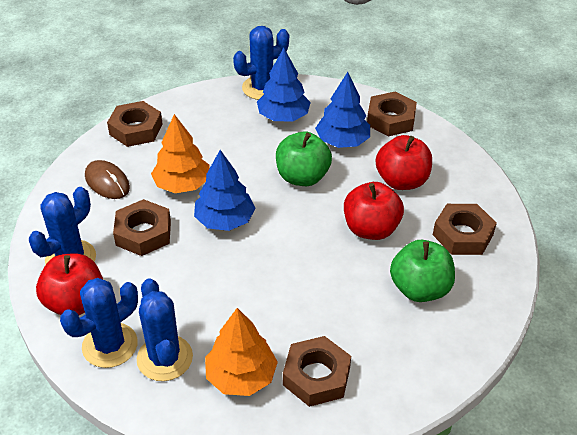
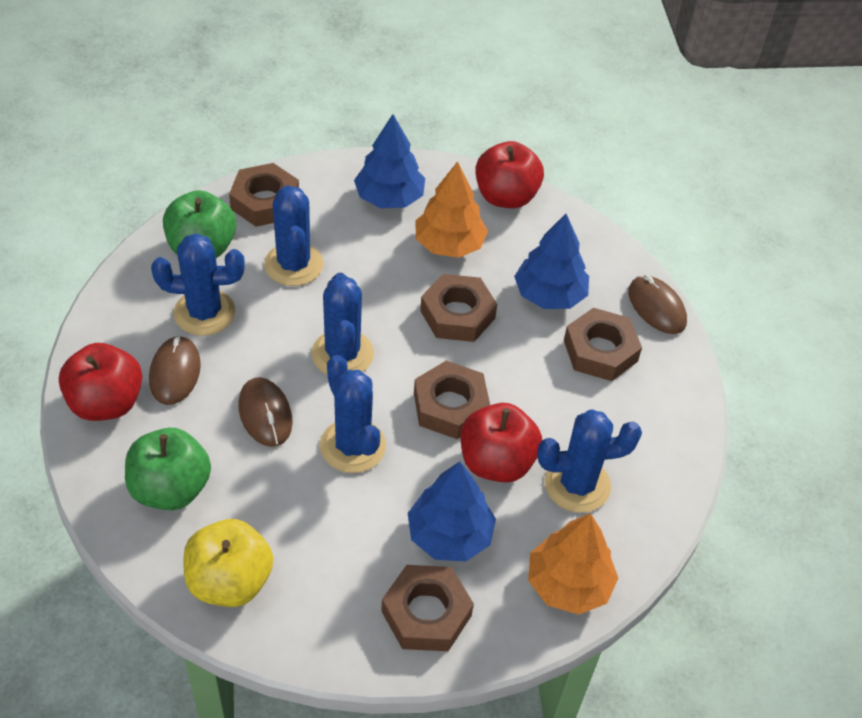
blue cactus: [29,187,96,265] [60,278,138,368] [137,278,193,381] [233,26,289,100] = 4 -> [151,233,245,336] [264,185,323,286] [311,273,374,375] [320,355,386,473] [537,409,642,513] = 5
brown mouse: [85,160,130,199] = 1 -> [149,335,201,405] [238,377,293,447] [628,276,687,334] = 3
yellow apple: none = 0 -> [183,519,273,607] = 1

